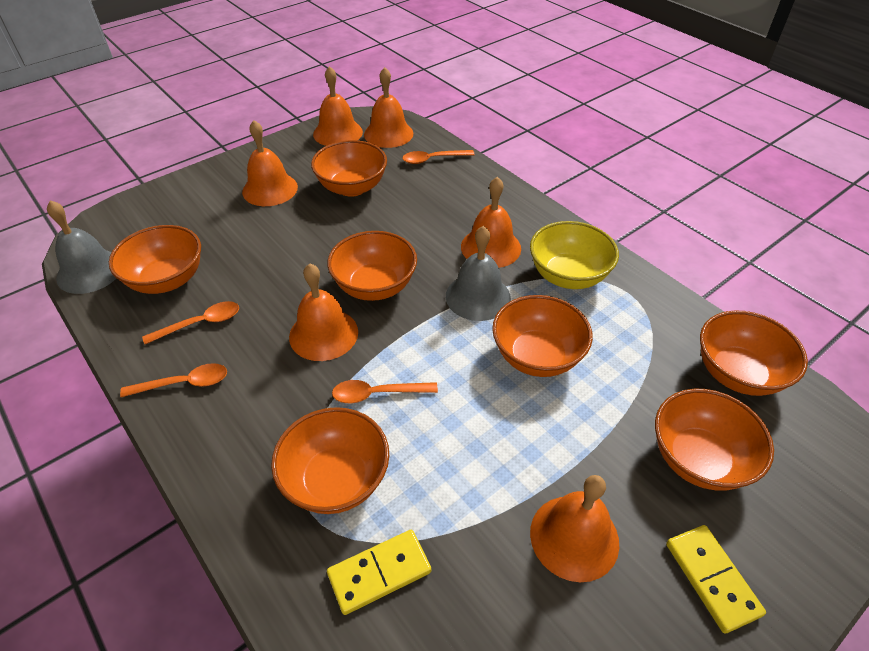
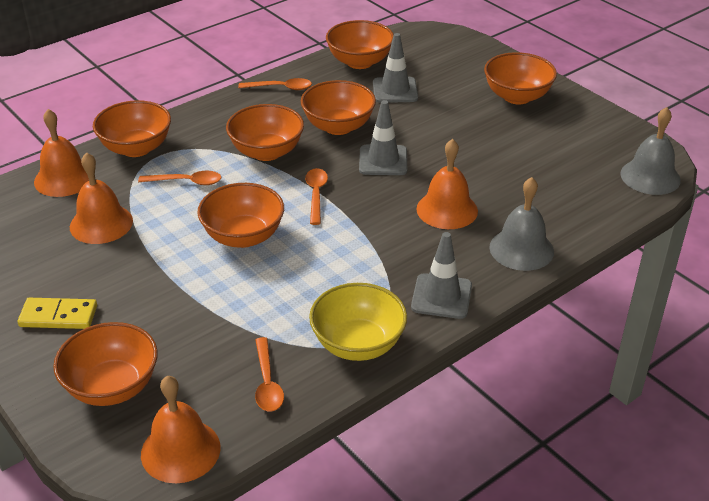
grey traffic cone: none = 0 -> [359,100,407,175] [373,33,418,103] [411,232,472,319] = 3
orange bell: [242,120,298,206] [289,263,358,361] [313,66,363,146] [364,67,413,148] [461,177,521,268] [530,475,619,582] = 6 -> [34,109,89,197] [70,152,133,244] [141,376,221,483] [416,139,478,229] = 4
yellow domino: [327,530,431,615] [666,525,766,634] = 2 -> [18,298,97,329] = 1

